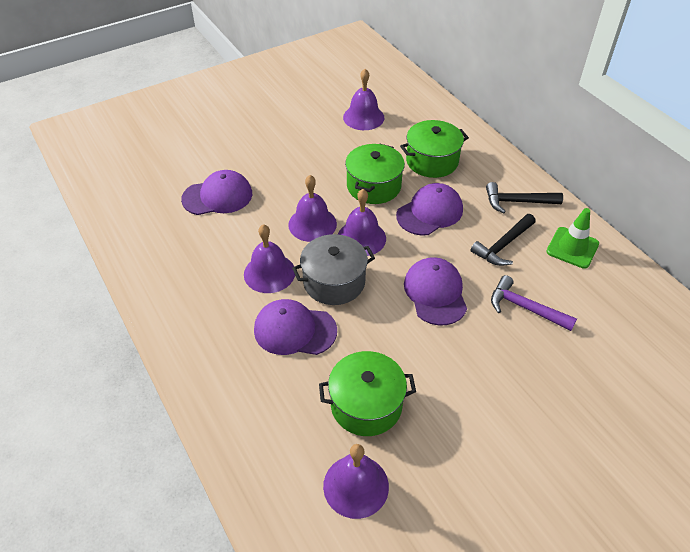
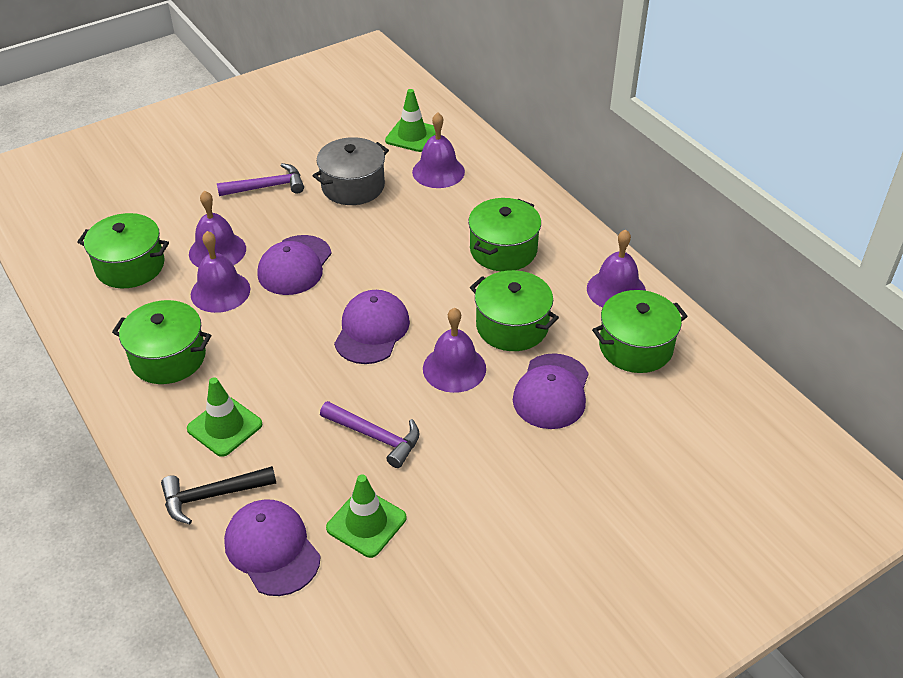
black hammer: [470,214,536,266] [486,182,563,213] = 2 -> [161,466,276,524] = 1
green pot: [319,351,416,436] [345,144,405,204] [400,120,469,178] = 3 -> [77,213,169,288] [112,300,211,384] [468,198,541,271] [470,270,559,351] [592,290,688,373] = 5
green traffic cone: [546,208,599,269] = 1 -> [187,377,262,457] [326,474,406,558] [385,89,436,152] = 3
purple hammer: [491,275,577,331] = 1 -> [217,163,304,196] [320,401,420,468] = 2

